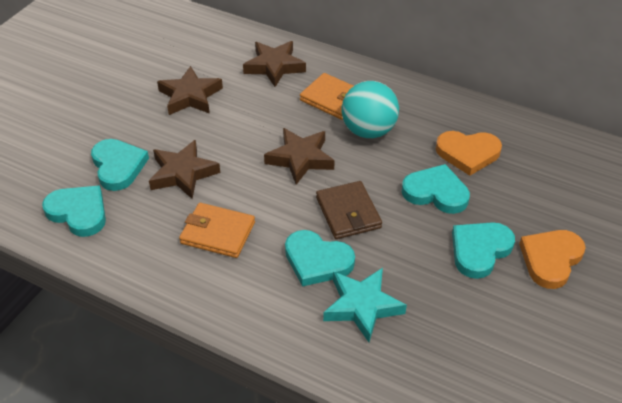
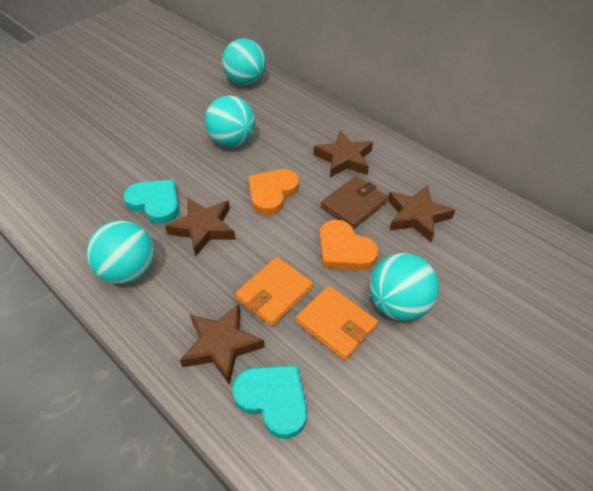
turquoise ball: [342,81,399,138] = 1 -> [87,221,154,284] [205,95,255,147] [222,38,266,85] [370,253,439,321] = 4
turquoise heart: [42,185,106,237] [91,139,149,191] [285,230,355,287] [402,164,470,214] [452,222,515,279] = 5 -> [123,180,179,224] [232,365,307,439] = 2
turquoise star: [323,268,407,342] = 1 -> none = 0

